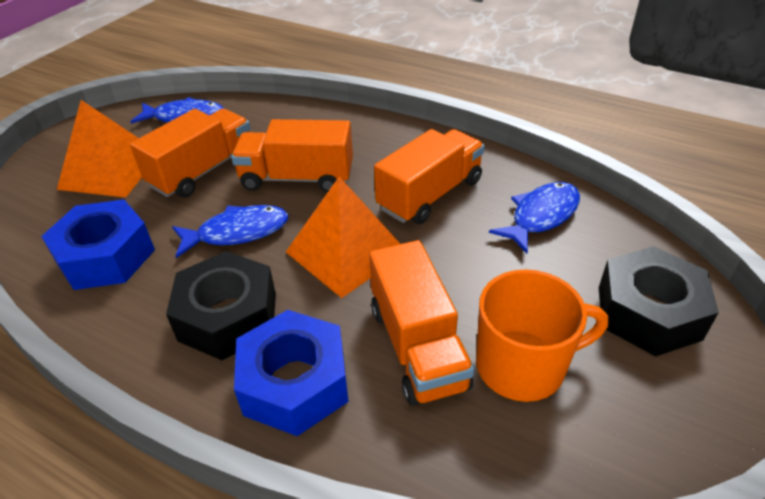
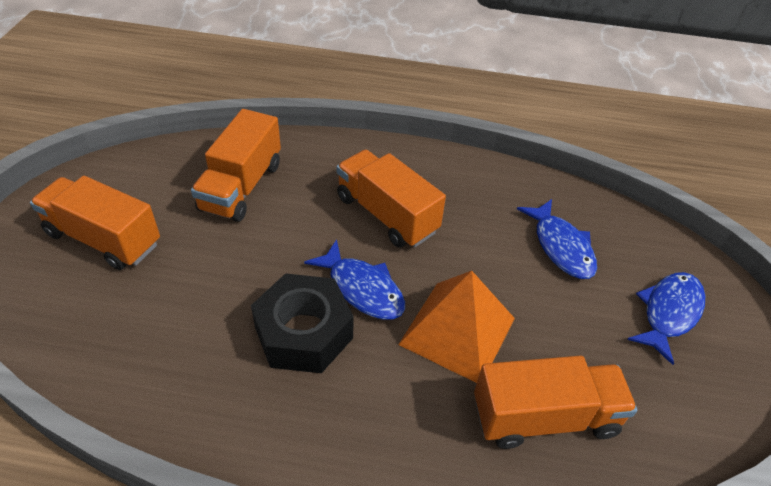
black nut: [166,251,276,360] [599,246,719,357] = 2 -> [251,273,353,373] = 1
blue nut: [41,199,155,290] [234,310,349,436] = 2 -> none = 0
orange mug: [476,269,608,402] = 1 -> none = 0
orange pyramid: [57,100,142,198] [286,176,400,298] = 2 -> [398,271,515,383] = 1

